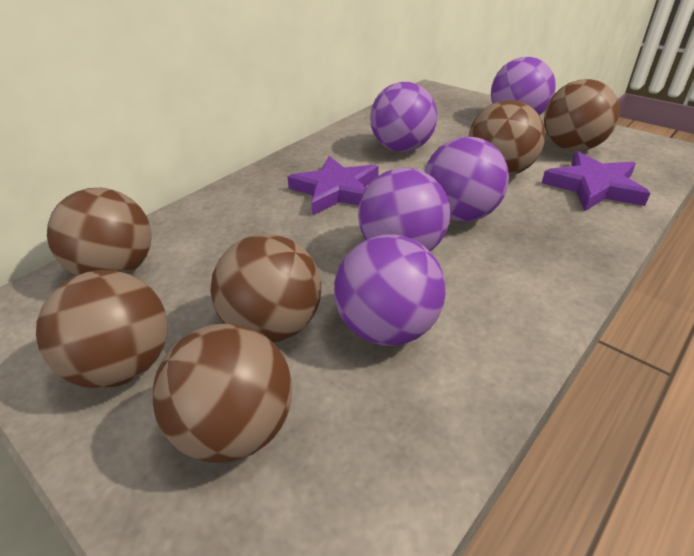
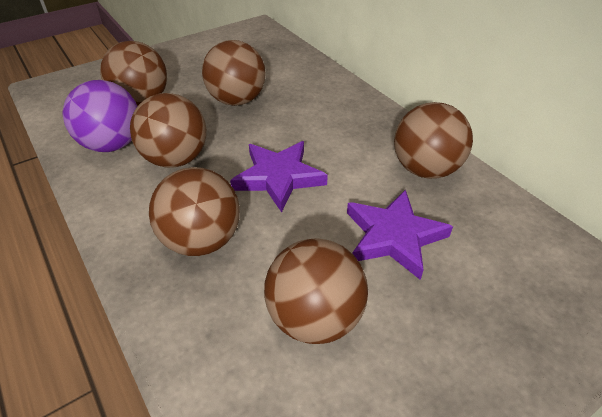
purple ball: [334,235,446,346] [358,168,451,252] [370,82,437,152] [424,137,509,222] [491,57,556,116] = 5 -> [63,80,138,152] = 1

